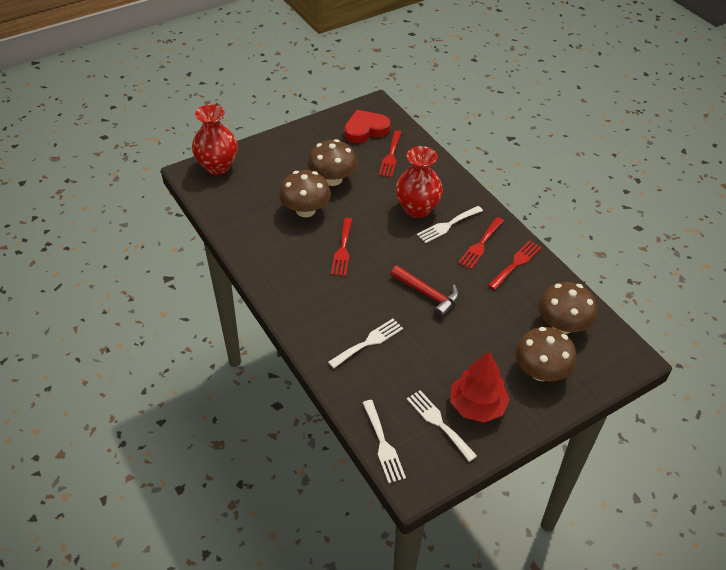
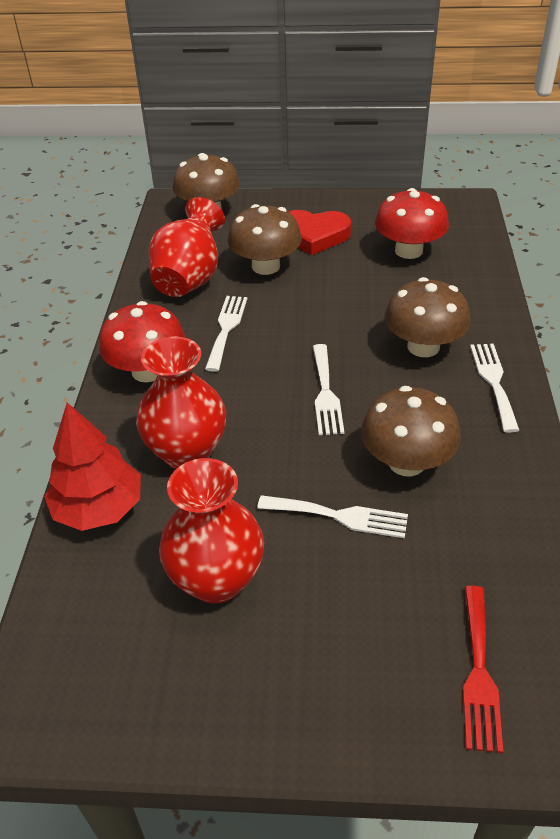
red fork: [331,218,353,276] [379,130,402,178] [458,217,504,269] [488,241,542,290] = 4 -> [463,586,503,753] = 1
red hammer: [391,265,459,318] = 1 -> none = 0
red mushroom: none = 0 -> [99,301,185,382] [375,188,449,259] = 2
red vase: [192,104,238,175] [395,146,443,218] = 2 -> [136,337,226,469] [149,197,225,297] [159,458,264,603] = 3

